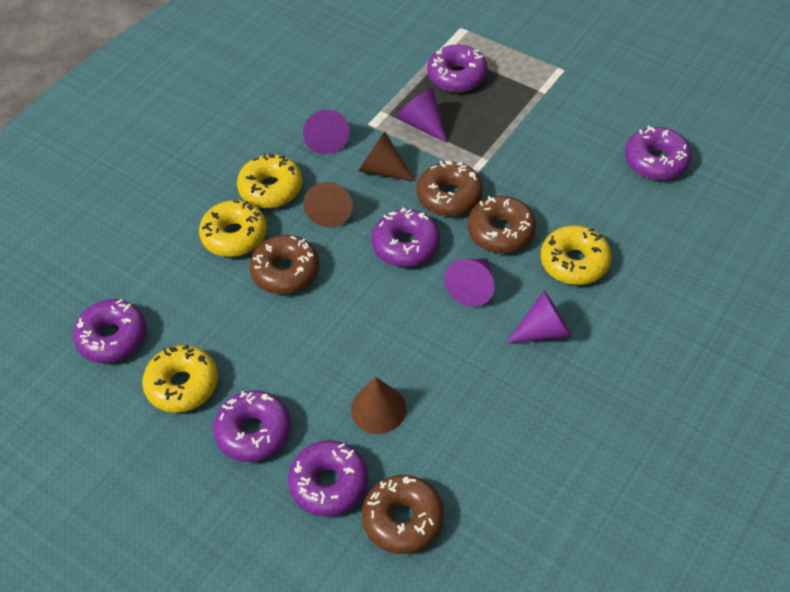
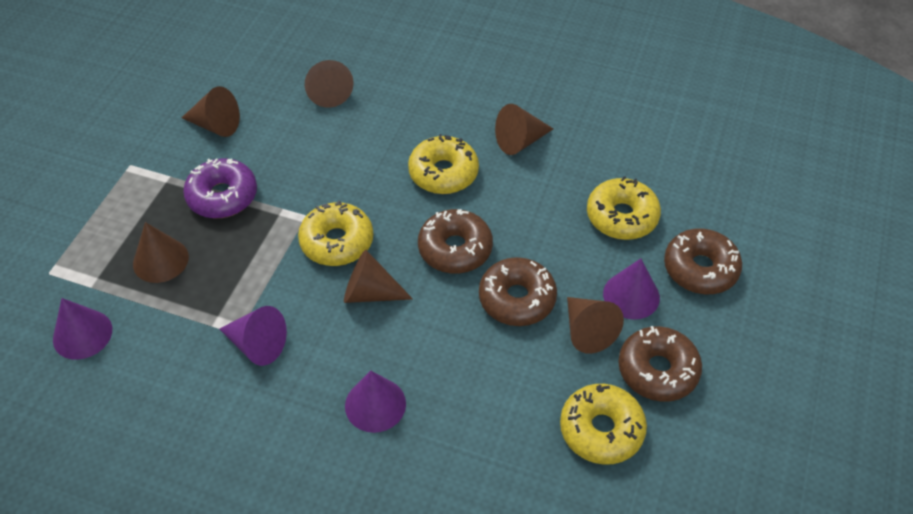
brown cone: [303,182,353,227] [351,377,406,434] [359,132,415,181] = 3 -> [133,222,189,283] [181,86,240,137] [305,60,354,108] [344,250,413,303] [495,104,553,155] [567,297,624,354] = 6
purple donut: [73,299,147,363] [213,390,291,462] [288,440,368,516] [371,207,440,267] [427,45,488,92] [625,126,692,180] = 6 -> [183,158,257,218] = 1

